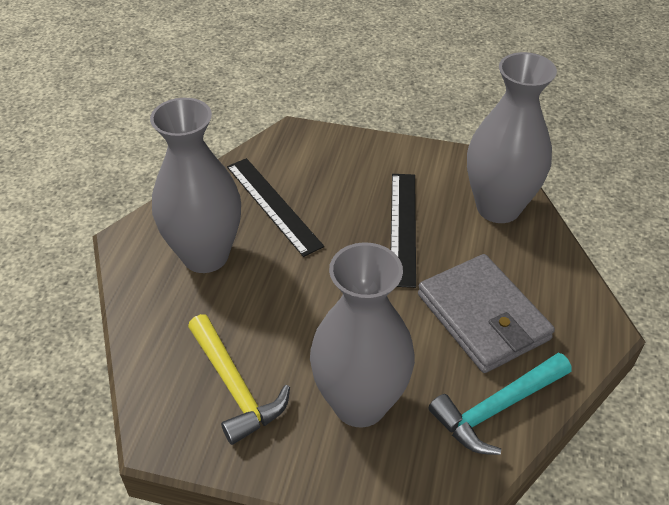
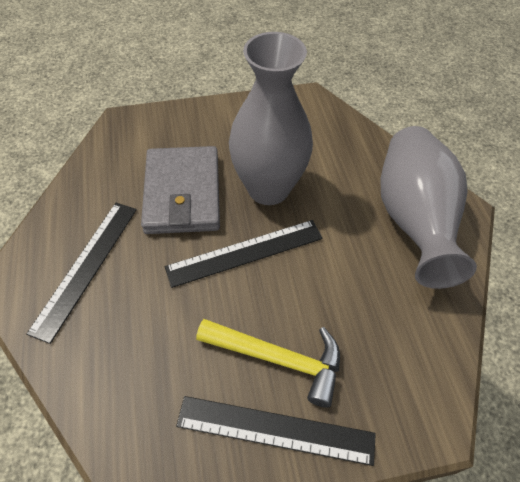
black ruler: [227,158,324,257] [391,174,416,288] = 2 -> [26,203,137,344] [165,220,323,288] [176,396,376,466] = 3
grey vase: [150,98,241,273] [310,242,415,427] [467,52,557,223] = 3 -> [229,32,313,205] [380,126,477,289] = 2
turquoise hammer: [428,353,571,455] = 1 -> none = 0

